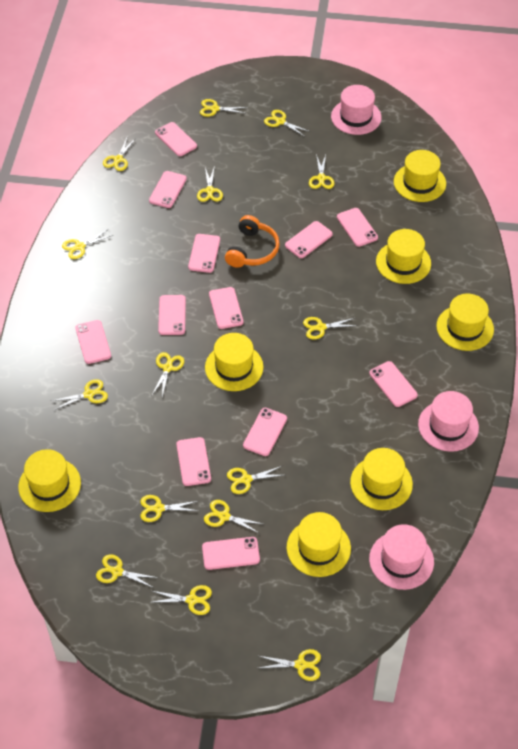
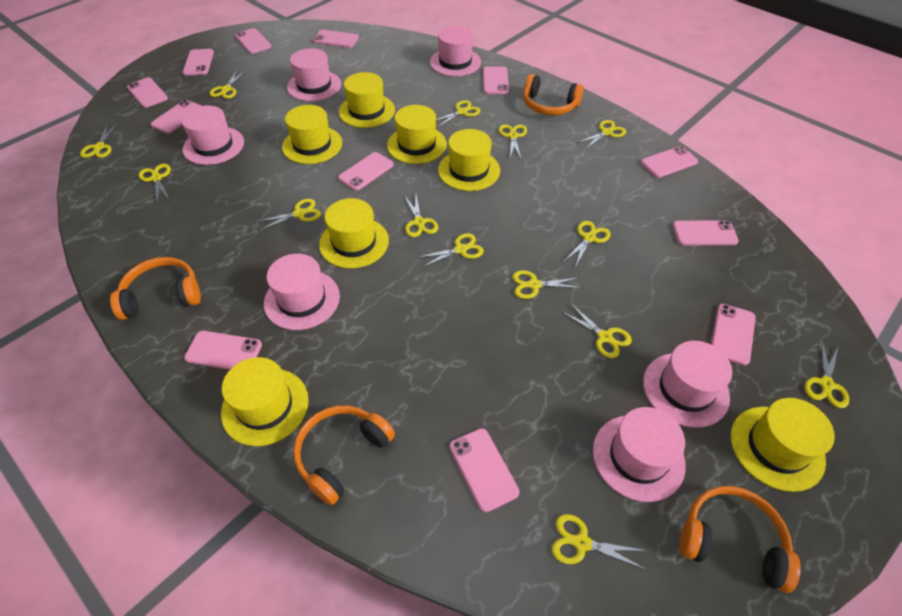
orange headphones: [225,215,280,268] = 1 -> [110,257,201,320] [293,406,395,505] [523,74,584,115] [679,486,801,593] = 4
pink hat: [331,85,382,135] [369,524,434,590] [418,391,479,452] = 3 -> [181,106,244,165] [264,254,340,330] [287,48,341,101] [430,26,481,76] [593,407,686,502] [643,341,732,428] = 6
yellow scissors: [52,379,108,410] [62,229,113,259] [96,554,159,588] [103,138,136,171] [141,495,198,522] [149,585,212,615] [151,352,184,397] [197,166,223,202] [200,99,247,117] [204,500,263,533] [227,466,284,494] [259,649,321,681] [264,110,310,137] [303,317,358,340] [309,154,334,189] = 15 -> [80,123,118,158] [139,164,171,202] [209,70,246,99] [255,199,321,231] [404,195,438,237] [417,233,484,267] [436,100,481,128] [499,125,527,159] [512,270,582,299] [551,514,648,570] [561,303,632,358] [563,221,611,267] [578,120,626,149] [805,342,849,408] = 14

